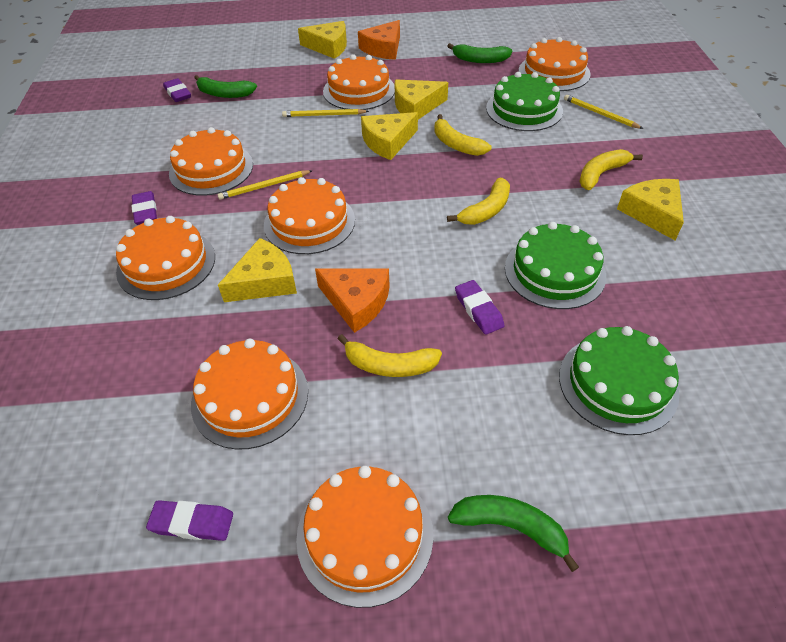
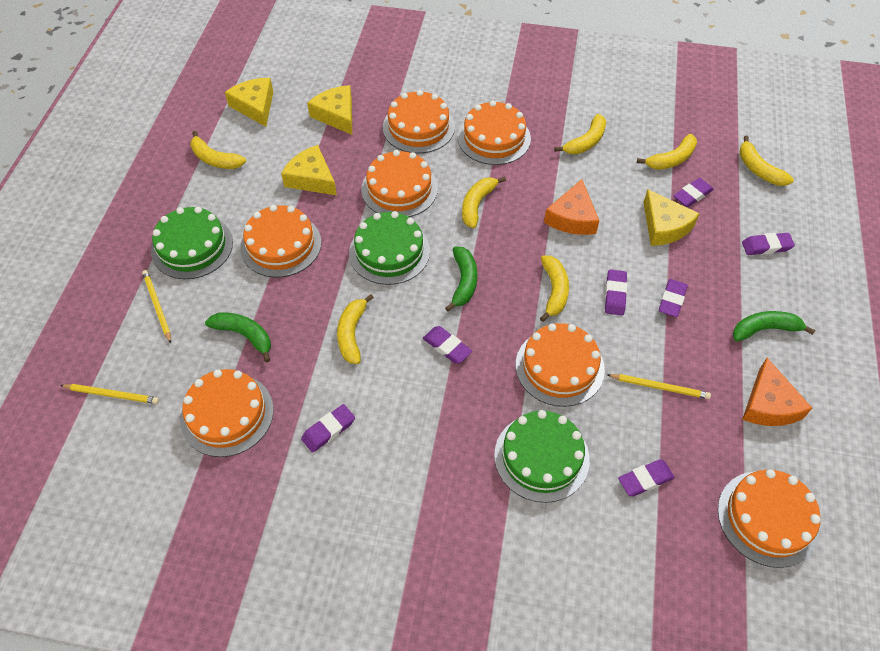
purple eraser: [131,191,157,225] [146,500,233,541] [163,78,191,102] [455,280,504,335] = 4 -> [301,404,355,453] [423,326,472,364] [605,269,627,316] [618,460,675,496] [659,279,688,317] [673,178,714,207] [742,233,795,255] = 7
yellow banana: [337,334,442,377] [434,114,491,156] [447,178,510,225] [579,149,643,190] = 4 -> [190,131,246,169] [337,294,374,364] [462,176,506,228] [540,255,569,322] [554,114,606,154] [637,134,697,170] [739,135,794,186] = 7
yellow cheese: [218,238,297,302] [298,21,347,59] [361,112,418,160] [395,80,448,119] [617,179,684,241] = 5 -> [225,78,273,127] [281,145,337,195] [307,85,352,135] [643,189,700,246] = 4

